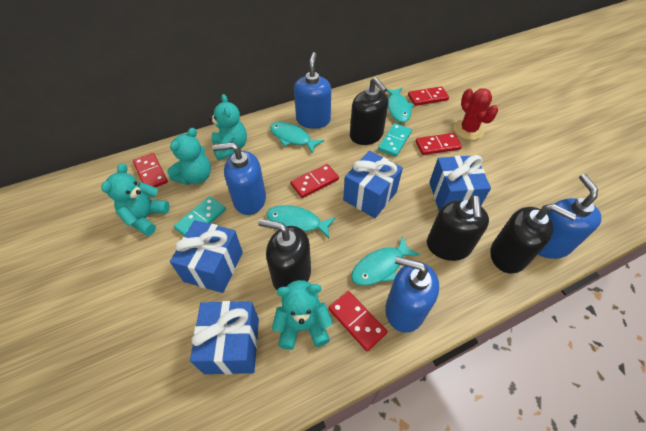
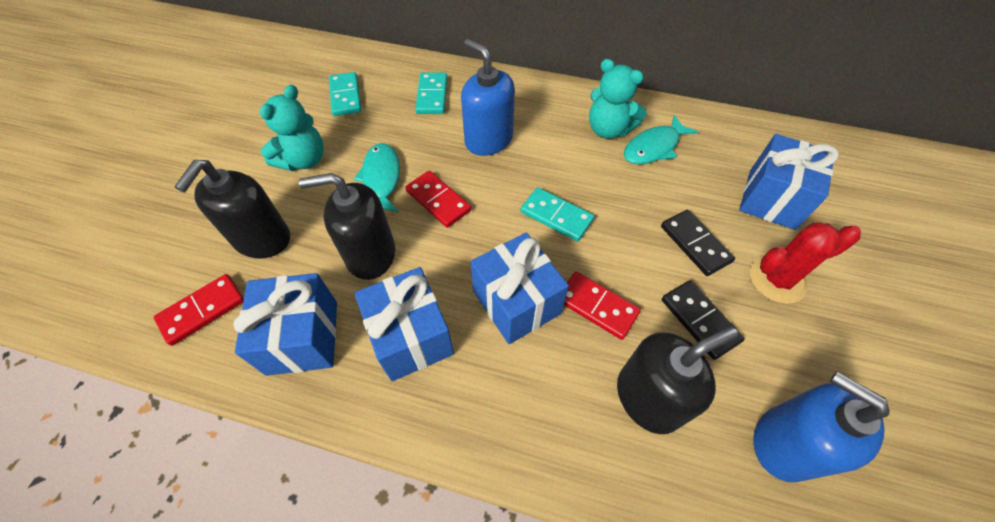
black domino: none = 0 -> [661,210,735,276] [662,280,745,360] = 2
black soap dispenser: [258,219,311,290] [350,77,388,145] [427,195,489,261] [490,204,577,274] = 4 -> [174,160,290,259] [299,173,395,280] [617,326,738,434] = 3
blue soap dispenser: [212,142,266,215] [294,52,331,129] [385,256,439,333] [538,174,601,259] = 4 -> [461,39,515,156] [754,371,890,482] = 2
red domino: [133,153,168,187] [290,164,339,198] [328,291,387,351] [408,86,449,106] [416,133,462,155] = 5 -> [154,274,244,346] [405,171,471,228] [564,272,641,340] = 3
turquoise domino: [174,196,226,236] [378,123,412,157] = 2 -> [329,72,361,116] [415,73,447,114] [521,187,594,241] = 3
turquoise fish: [266,205,336,238] [270,122,324,154] [351,236,420,286] [387,87,414,123] = 4 -> [354,143,400,212] [624,115,698,164] = 2
turquoise teddy bear: [101,163,170,236] [167,128,211,185] [209,94,247,161] [272,280,333,350] = 4 -> [260,85,324,171] [589,59,647,139] = 2

